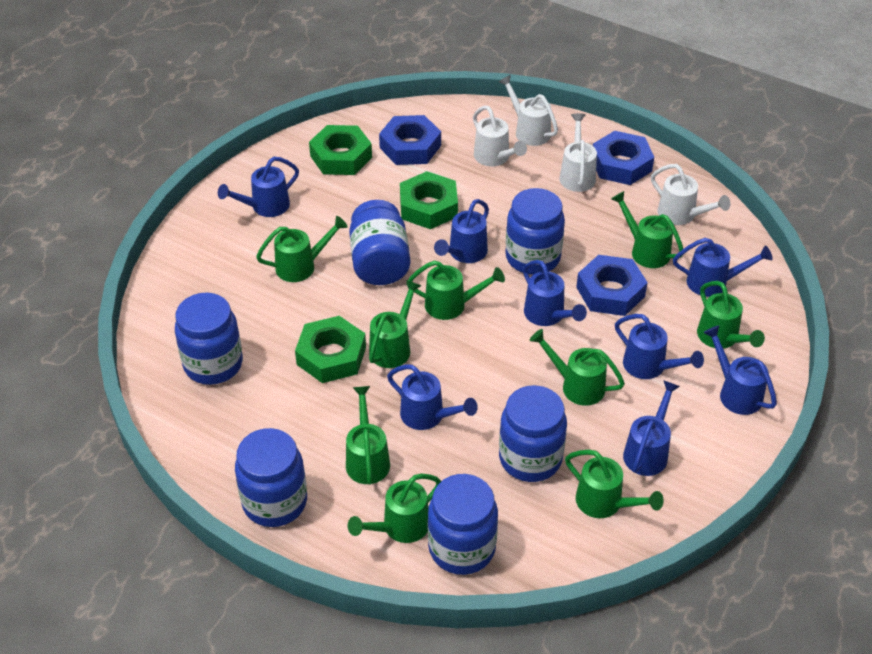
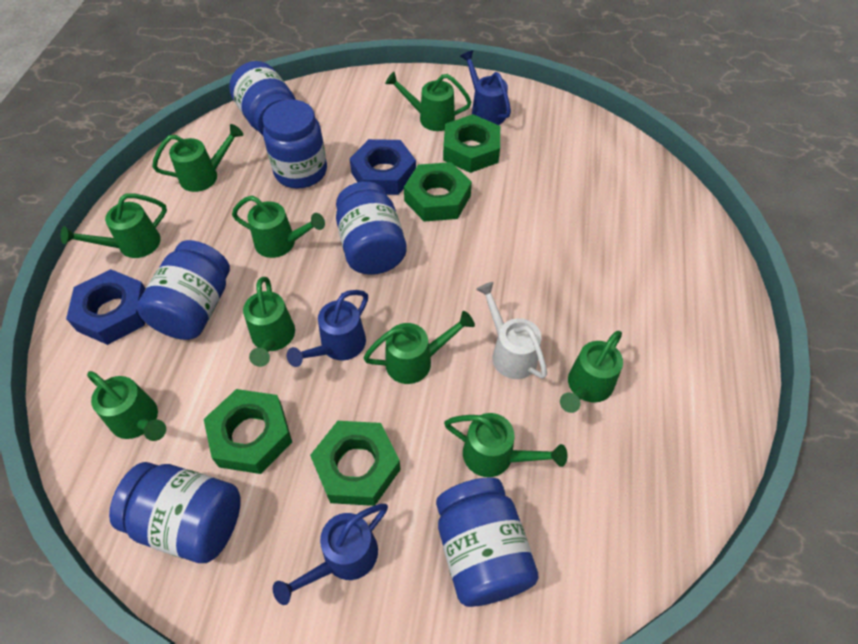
blue nut: [379,115,441,165] [576,255,648,316] [593,131,654,185] = 3 -> [66,269,145,345] [350,139,416,195] = 2
blue watering can: [218,157,299,217] [387,364,478,430] [434,199,489,263] [523,260,587,326] [615,314,704,379] [623,380,680,476] [673,238,773,297] [703,325,777,415] = 8 -> [273,504,388,605] [287,290,368,367] [460,50,511,125] = 3
green nut: [295,316,366,383] [309,125,372,175] [400,171,458,229] = 3 -> [204,389,292,474] [310,421,401,506] [404,162,472,222] [443,114,500,173] = 4
white watering can: [473,106,527,166] [498,75,558,146] [559,113,597,192] [651,164,730,225] = 4 -> [476,282,547,379] = 1

